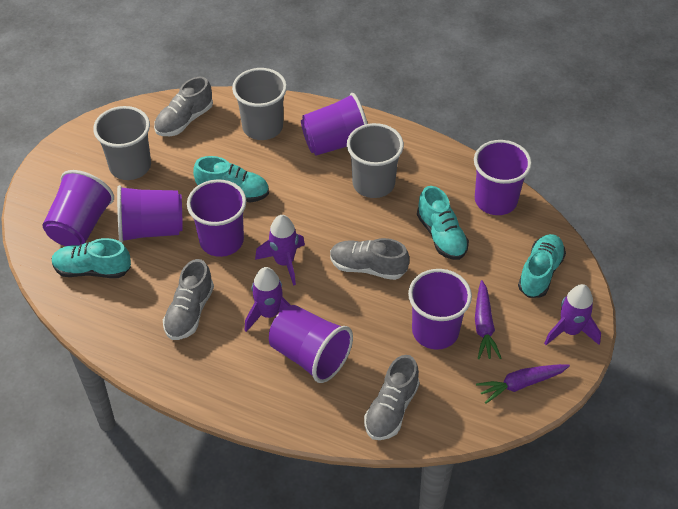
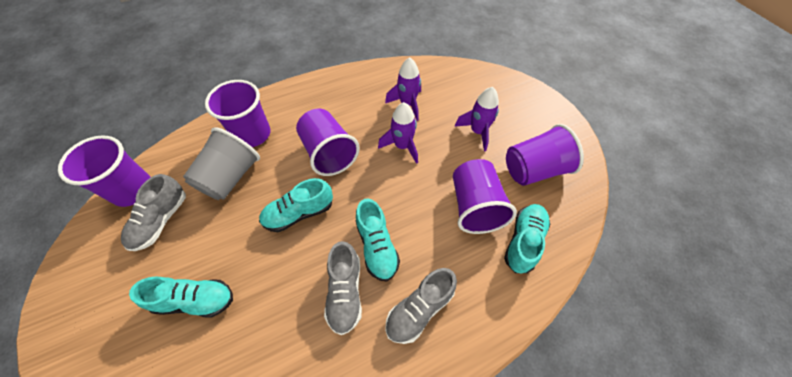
grey cup: [93,106,151,180] [232,68,287,140] [347,123,404,198] = 3 -> [183,127,260,200] = 1
grey shoe: [154,77,213,136] [163,259,214,340] [330,238,409,280] [364,355,420,440] = 4 -> [121,174,186,251] [324,241,362,335] [385,268,457,344] = 3
purple carrot: [475,280,501,359] [476,364,570,404] = 2 -> none = 0
purple cup: [43,170,114,246] [117,185,183,243] [187,179,246,257] [269,305,353,383] [301,93,368,155] [408,269,472,350] [474,140,532,215] = 7 -> [58,135,151,207] [205,80,270,147] [296,109,360,176] [453,159,517,234] [506,124,584,186] = 5

